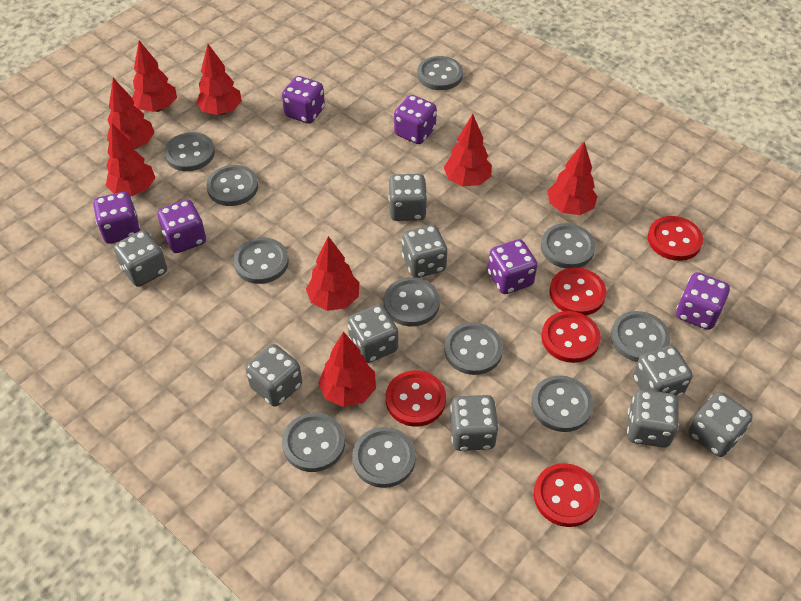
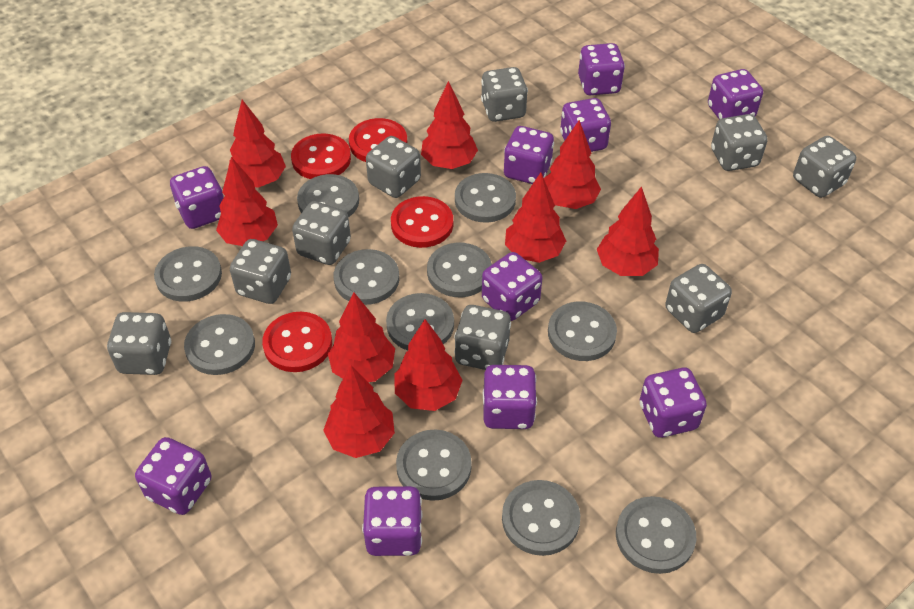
purple dice: [93,192,140,244] [157,199,206,253] [282,76,325,124] [394,95,437,144] [488,239,537,294] [676,272,730,330] = 6 -> [135,437,211,515] [170,166,224,229] [362,486,423,556] [482,252,542,321] [483,365,537,429] [504,126,554,184] [560,98,611,152] [578,43,625,95] [640,368,707,438] [708,69,763,120] = 10
red button: [386,370,446,427] [533,463,600,527] [541,311,600,363] [550,267,606,315] [648,216,703,261] = 5 -> [262,312,332,372] [291,133,351,179] [349,118,407,162] [391,196,453,248] = 4
red tree: [106,123,155,196] [107,78,155,149] [132,41,177,112] [196,44,242,115] [306,236,359,311] [318,332,376,407] [444,114,492,186] [548,142,598,215] = 8 -> [216,157,278,246] [229,100,286,188] [323,365,395,458] [328,292,395,382] [394,319,463,411] [421,81,478,169] [505,173,566,263] [544,120,601,209] [597,186,659,276] = 9

